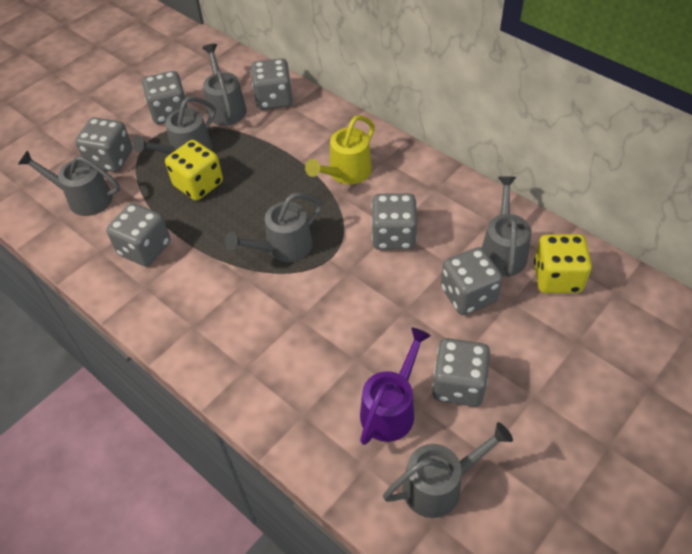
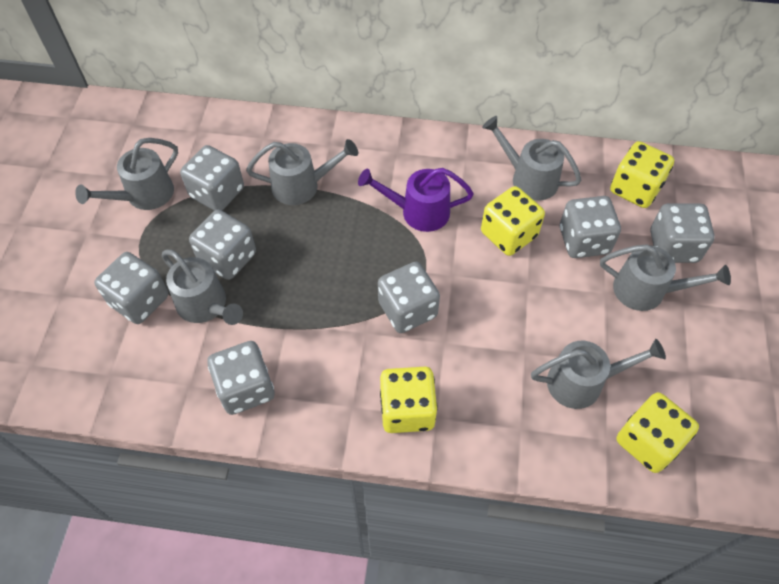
yellow dice: [165,140,223,201] [534,234,592,293] = 2 -> [380,367,438,433] [481,186,545,256] [610,141,674,208] [617,392,699,473] = 4
yellow watering can: [305,115,375,184] = 1 -> none = 0

